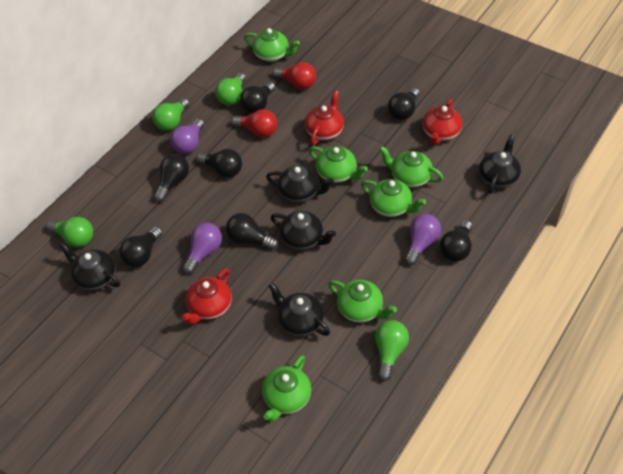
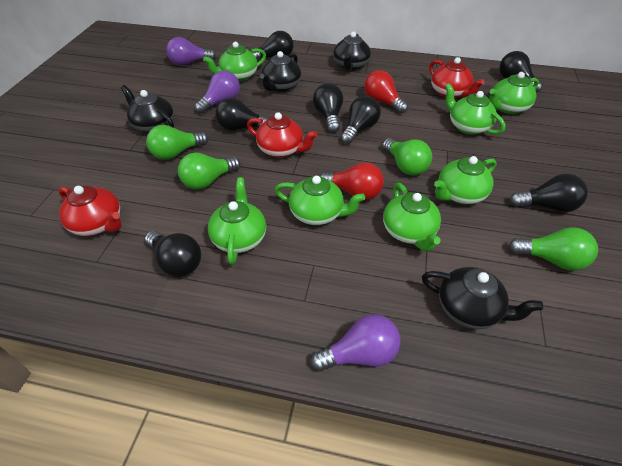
black teapot: [60,243,120,290] [266,166,334,203] [268,283,330,336] [270,211,336,250] [479,135,521,194] = 5 -> [121,85,174,133] [260,51,301,92] [333,31,371,71] [422,267,543,329] = 4
green teapot: [244,28,300,62] [262,355,311,422] [309,146,368,183] [328,280,397,323] [361,179,426,217] [379,146,443,188] = 6 -> [203,42,266,82] [208,177,266,265] [275,176,365,225] [383,183,441,252] [434,156,497,204] [445,83,506,135] [489,72,539,114] = 7

